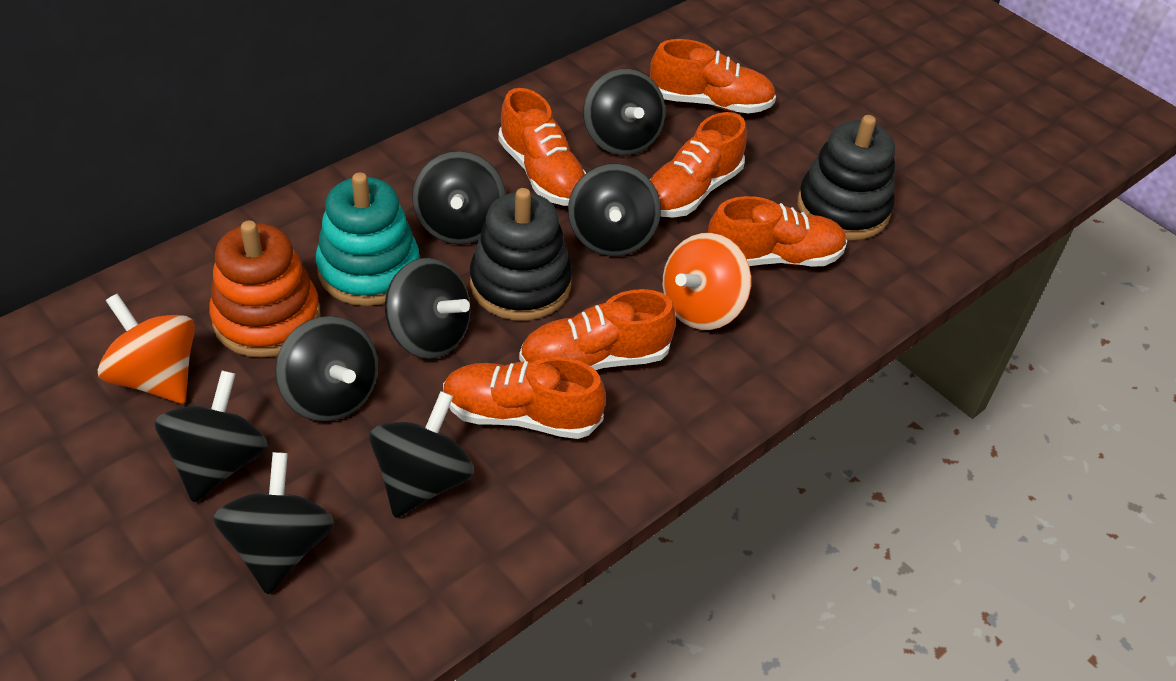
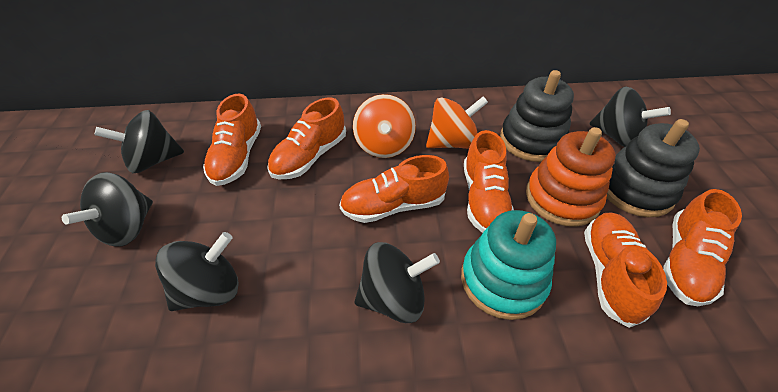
black spinning top: [154,371,268,502] [213,452,334,594] [276,316,378,422] [369,391,474,518] [385,258,471,359] [412,151,505,244] [568,164,661,256] [583,69,665,156] = 8 -> [62,172,153,247] [94,110,184,173] [155,232,239,311] [354,242,440,323] [589,86,671,147] = 5

